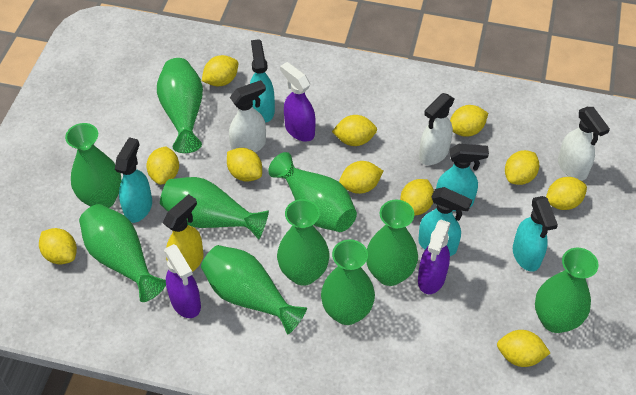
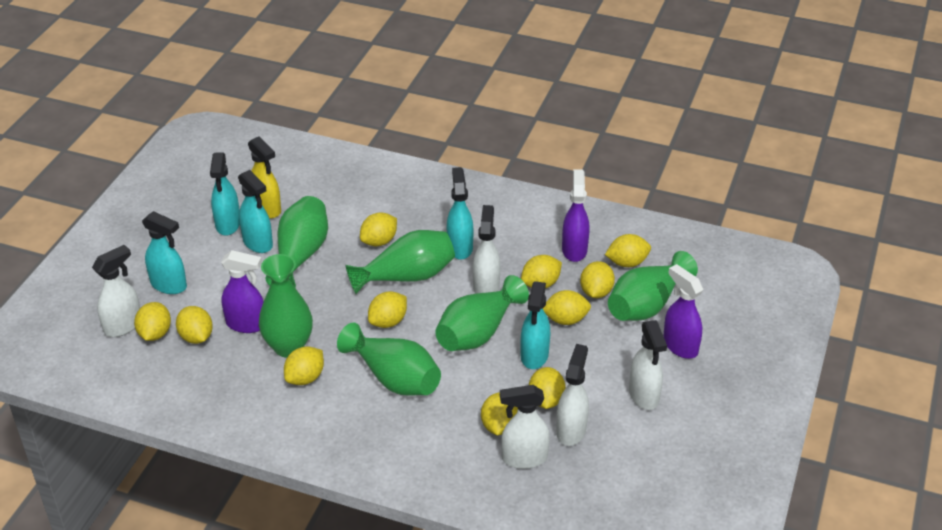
green vase: [65,123,122,208] [79,204,166,302] [157,58,203,153] [160,177,269,240] [201,245,307,335] [268,152,357,232] [277,199,329,286] [321,239,375,325] [366,200,418,286] [535,248,599,333] = 10 -> [259,254,313,357] [266,196,328,288] [337,323,441,396] [345,230,455,294] [435,275,529,351] [608,251,698,321] = 6
white spray bottle: [229,80,266,153] [419,93,455,165] [558,107,610,181] = 3 -> [92,245,140,337] [473,205,500,294] [500,385,550,469] [556,344,589,446] [629,320,667,410] = 5

